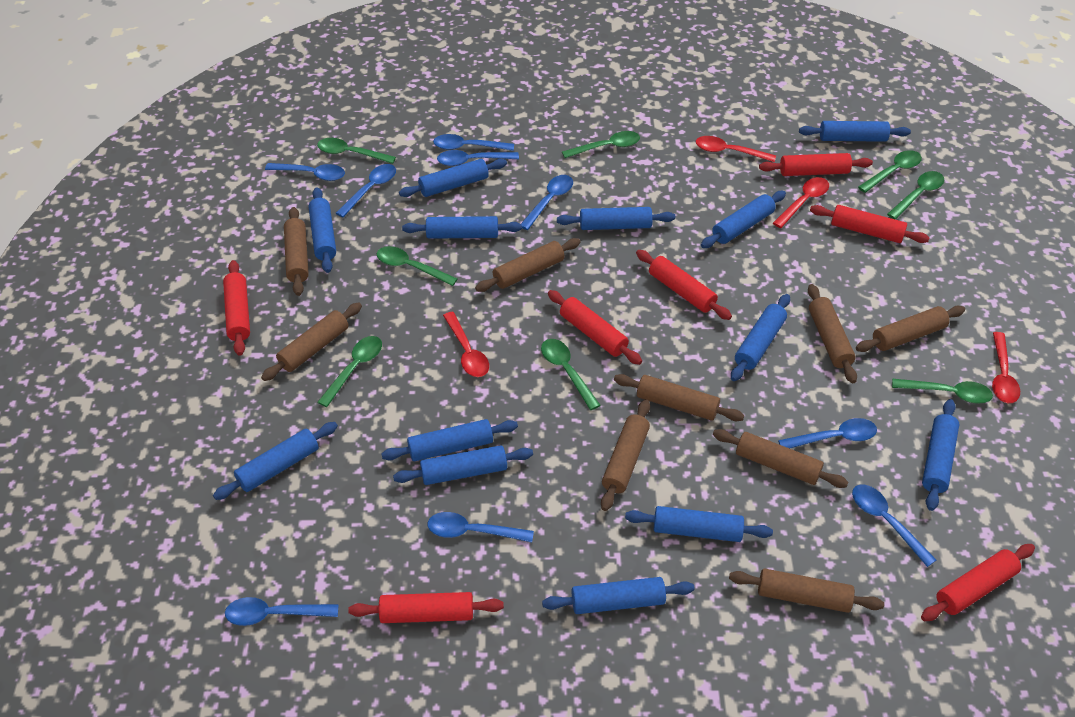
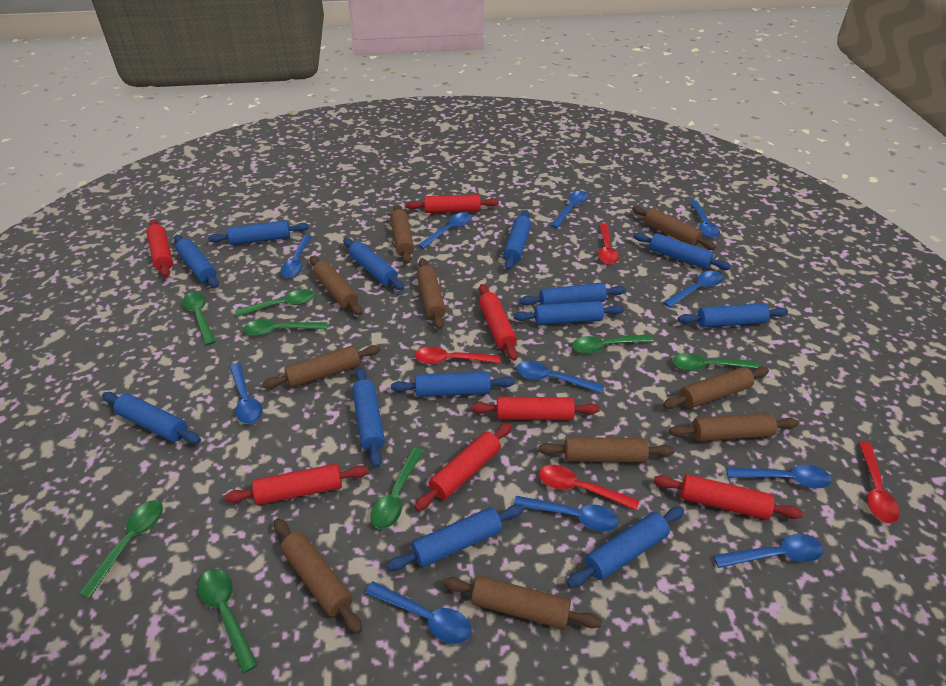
blue spoon: [225,597,339,626] [265,163,345,181] [336,164,396,217] [427,512,534,542] [433,134,514,151] [437,150,519,166] [521,175,573,230] [778,418,877,449] [852,485,936,567] = 9 -> [230,363,263,424] [280,235,312,278] [365,581,472,644] [418,213,472,249] [513,496,619,532] [517,361,604,393] [550,191,588,228] [663,271,723,308] [690,200,720,238] [713,534,823,568] [726,465,832,488] = 11
brown rolling pin: [261,303,362,381] [284,207,309,296] [475,238,581,292] [601,399,650,511] [614,374,744,421] [713,429,848,488] [729,568,884,613] [808,284,857,383] [856,305,965,352] = 9 -> [262,345,381,389] [274,519,362,634] [310,256,363,315] [391,204,414,264] [416,258,446,330] [443,576,602,629] [538,437,674,463] [632,206,716,250] [663,367,769,409] [669,413,799,442] = 10

